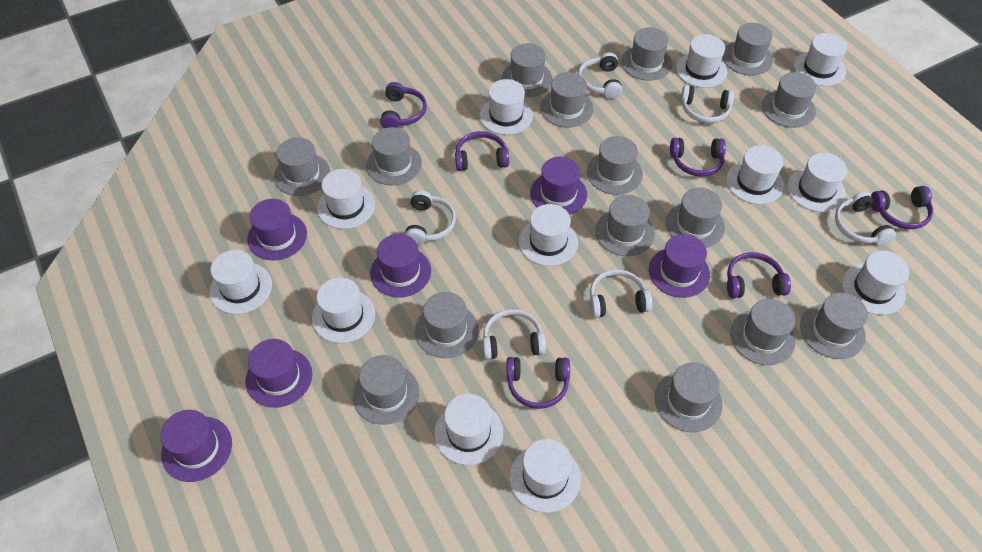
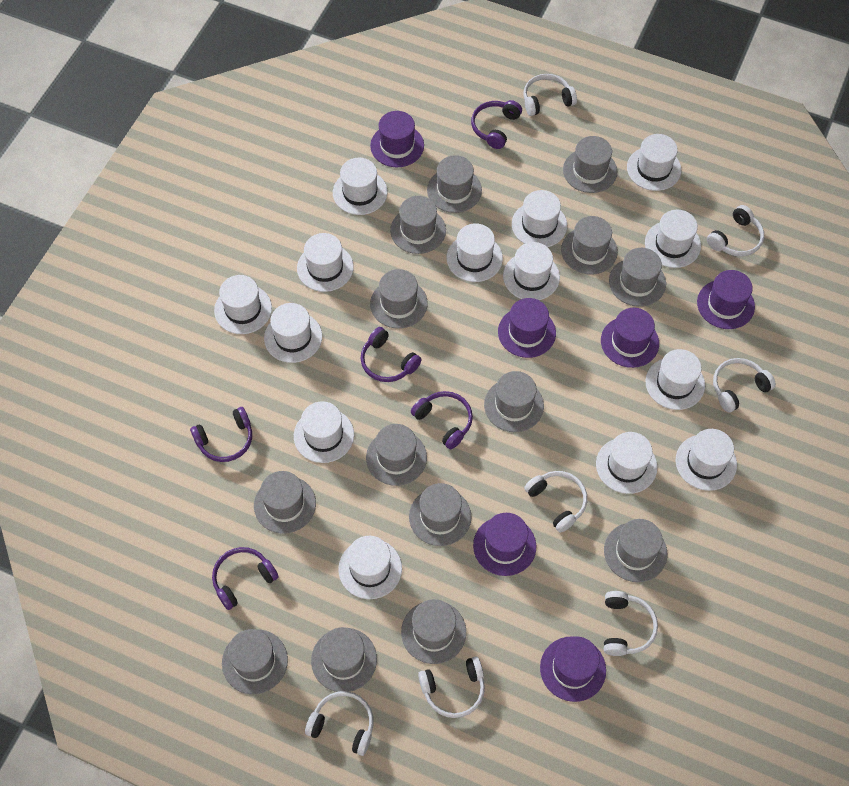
grey hat: [274,137,330,196] [352,355,420,425] [366,127,422,185] [415,292,479,358] [501,43,553,97] [541,72,593,128] [587,136,643,195] [595,195,655,256] [621,27,672,80] [655,362,723,432] [666,188,725,248] [722,23,773,75] [730,299,795,365] [762,72,816,128] [800,293,868,359] = 15 -> [222,629,288,694] [254,471,316,534] [311,627,377,692] [366,424,427,486] [370,269,428,329] [390,196,446,254] [401,599,466,664] [409,483,471,546] [427,155,482,213] [484,371,544,432] [561,216,618,274] [563,136,617,193] [604,519,667,582] [609,248,666,307] = 14
purple headphones: [380,82,427,128] [455,131,509,171] [506,357,570,409] [670,138,726,177] [727,252,791,298] [871,186,933,229] = 6 -> [190,407,252,462] [212,547,278,610] [361,327,421,382] [411,391,473,449] [471,100,522,149] = 5
white hat: [209,250,272,314] [312,277,375,343] [317,169,375,229] [434,394,503,465] [480,79,533,135] [510,439,581,513] [519,204,578,266] [676,34,727,88] [726,145,784,204] [787,153,847,212] [794,33,847,86] [842,251,909,315] = 12 -> [214,275,272,334] [264,303,322,363] [294,401,354,463] [297,233,354,292] [333,158,388,215] [338,536,402,599] [446,223,503,282] [503,242,560,300] [512,190,567,247] [596,432,657,494] [627,134,681,191] [645,210,701,268] [645,349,705,410] [676,429,737,491] = 14
white headphones: [405,190,456,245] [482,309,546,360] [578,52,622,99] [590,269,652,318] [681,85,734,123] [835,192,896,246] = 6 -> [305,691,374,756] [418,656,485,718] [523,74,577,116] [524,471,587,533] [604,591,658,656] [707,205,764,256] [713,358,776,412] = 7

